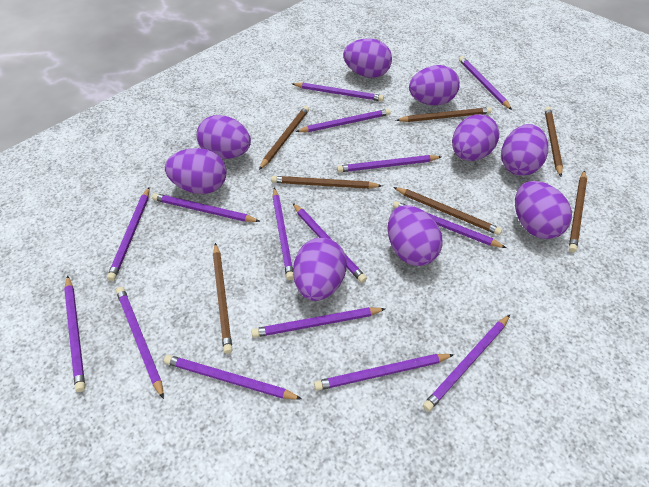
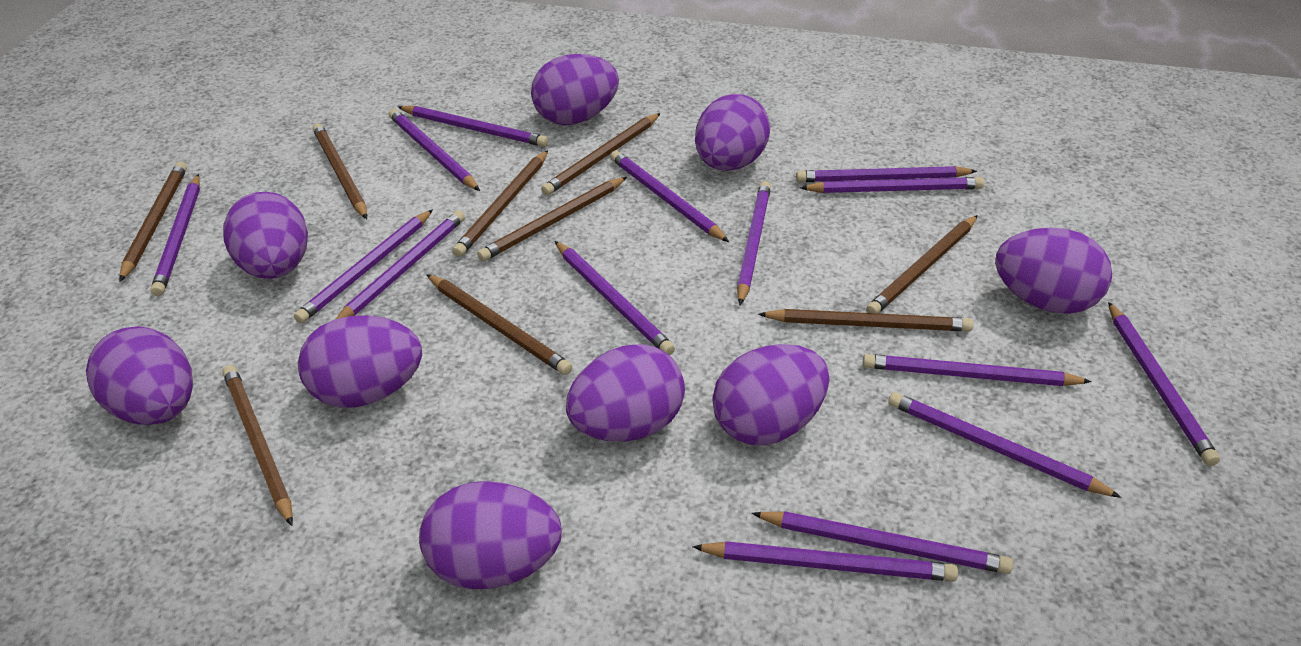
brown pencil: [213,243,232,354] [259,106,309,170] [271,176,382,189] [393,187,502,235] [396,107,492,122] [545,107,563,177] [569,170,587,253] = 7 -> [119,162,187,282] [223,365,293,526] [313,123,367,219] [426,274,573,375] [452,150,548,257] [477,177,627,261] [541,113,660,196] [758,309,973,331] [866,215,978,314] = 9

